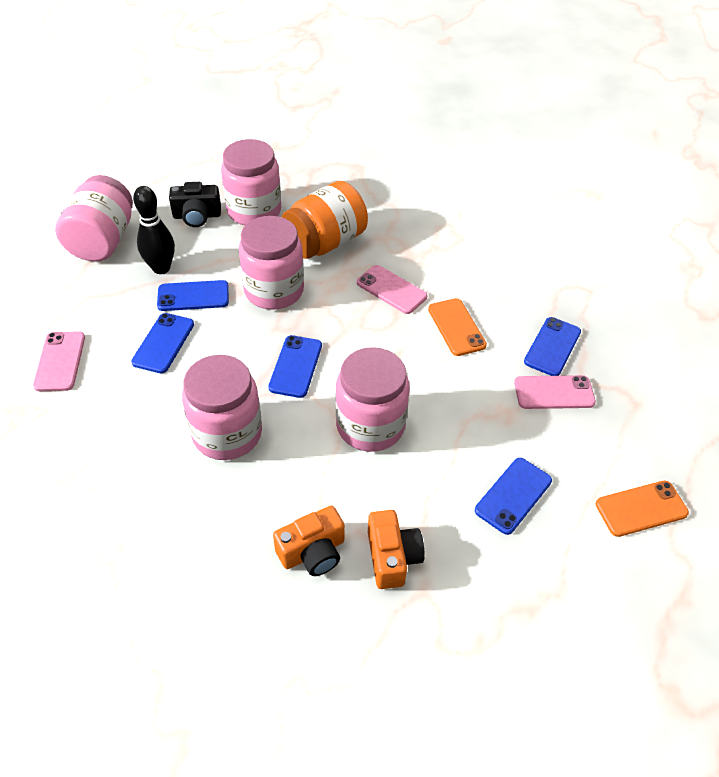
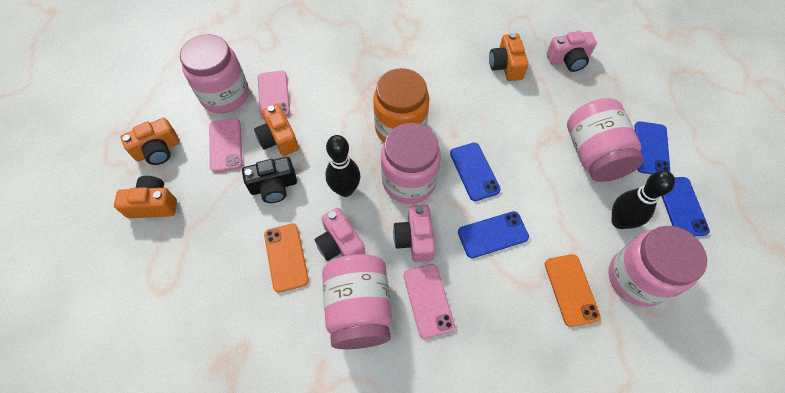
black bowling pin: [133,186,175,274] = 1 -> [325,135,360,197] [611,171,675,229] = 2
blue phone: [131,313,194,373] [157,280,229,311] [268,335,322,398] [475,458,552,535] [524,317,581,376] = 5 -> [450,143,501,201] [458,211,529,258] [635,121,670,174] [662,177,710,237] = 4
orange camera: [273,506,345,576] [368,510,425,589] = 2 -> [114,176,177,218] [120,118,180,165] [254,104,299,156] [489,33,528,81] = 4
pink camera: none = 0 -> [315,208,365,261] [393,205,435,262] [547,31,597,72] = 3

